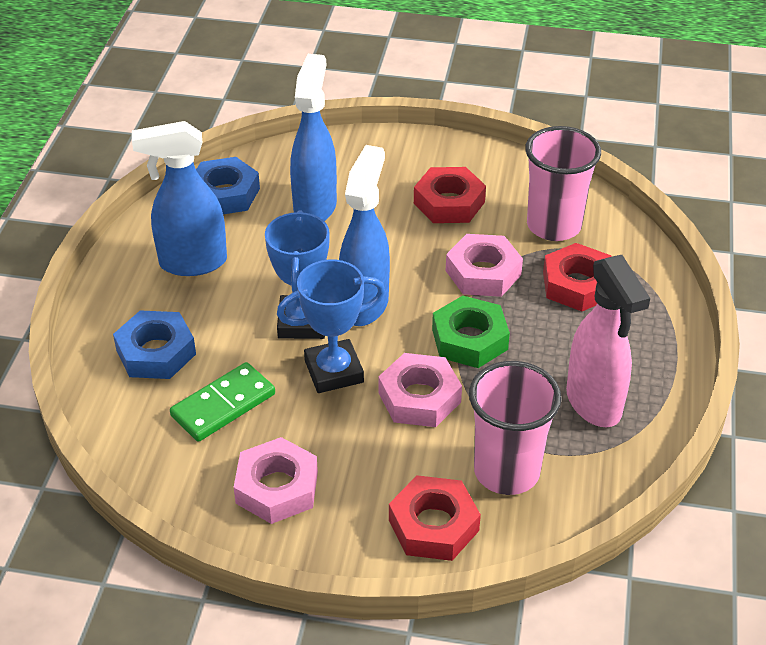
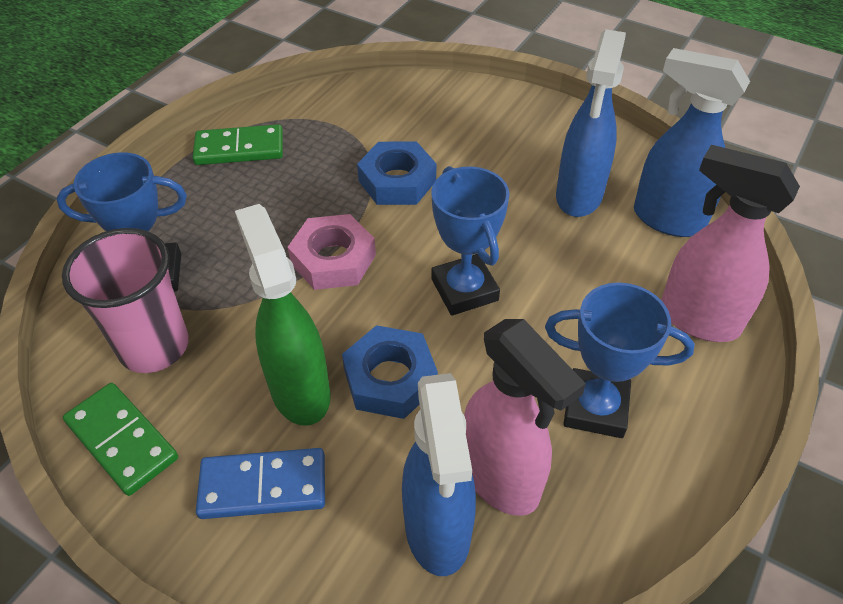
blue domino: none = 0 -> [196,448,325,519] = 1
blue trophy: [265,210,330,339] [277,259,385,393] = 2 -> [56,152,187,291] [431,166,510,316] [545,282,695,438] = 3
green domino: [170,362,275,442] = 1 -> [63,383,178,496] [193,124,283,165] = 2
green nut: [432,296,510,368] = 1 -> none = 0
green spray bottle: none = 0 -> [235,204,331,426] = 1
pink cup: [469,361,562,495] [525,126,601,241] = 2 -> [62,228,189,373] = 1
pink nut: [234,437,318,524] [378,353,462,427] [446,234,523,297] = 3 -> [288,214,376,290] = 1
pink spray bottle: [566,255,650,427] = 1 -> [464,319,586,516] [661,145,800,342] = 2
red nut: [389,475,481,561] [414,167,486,223] [543,243,612,311] = 3 -> none = 0

